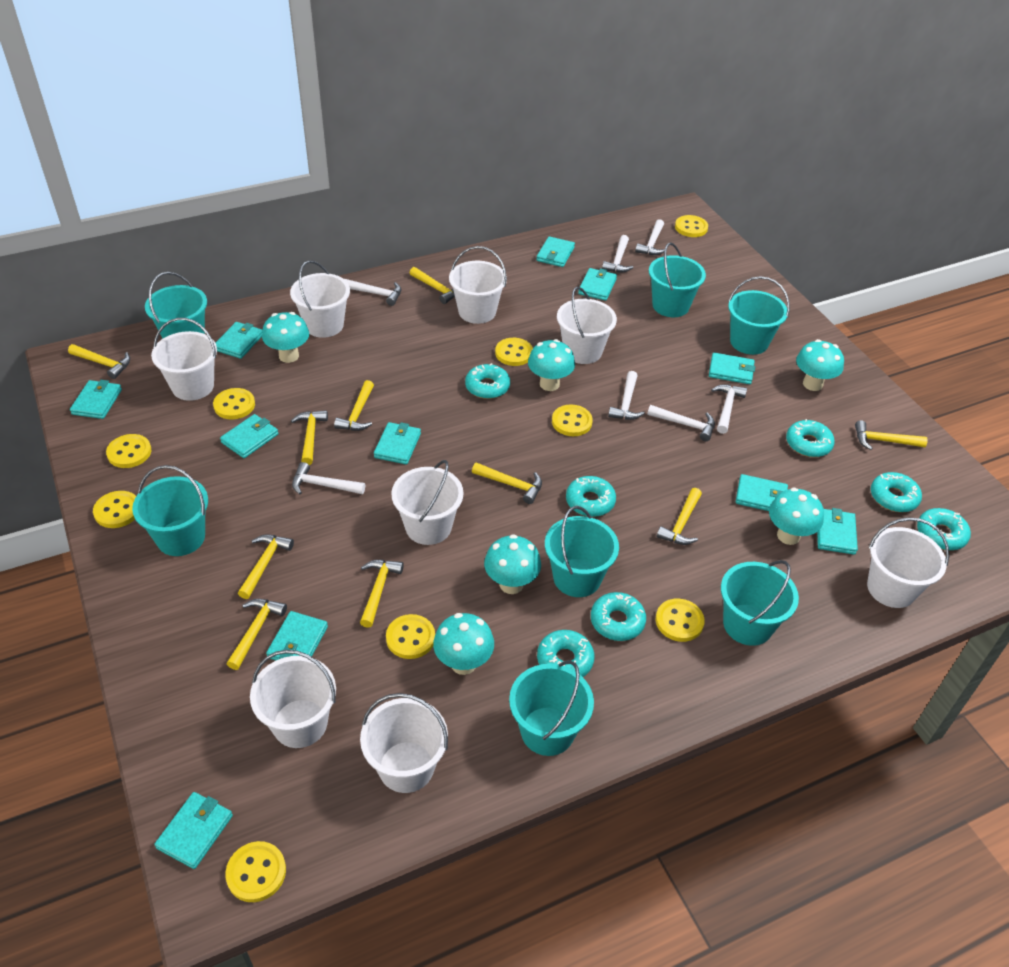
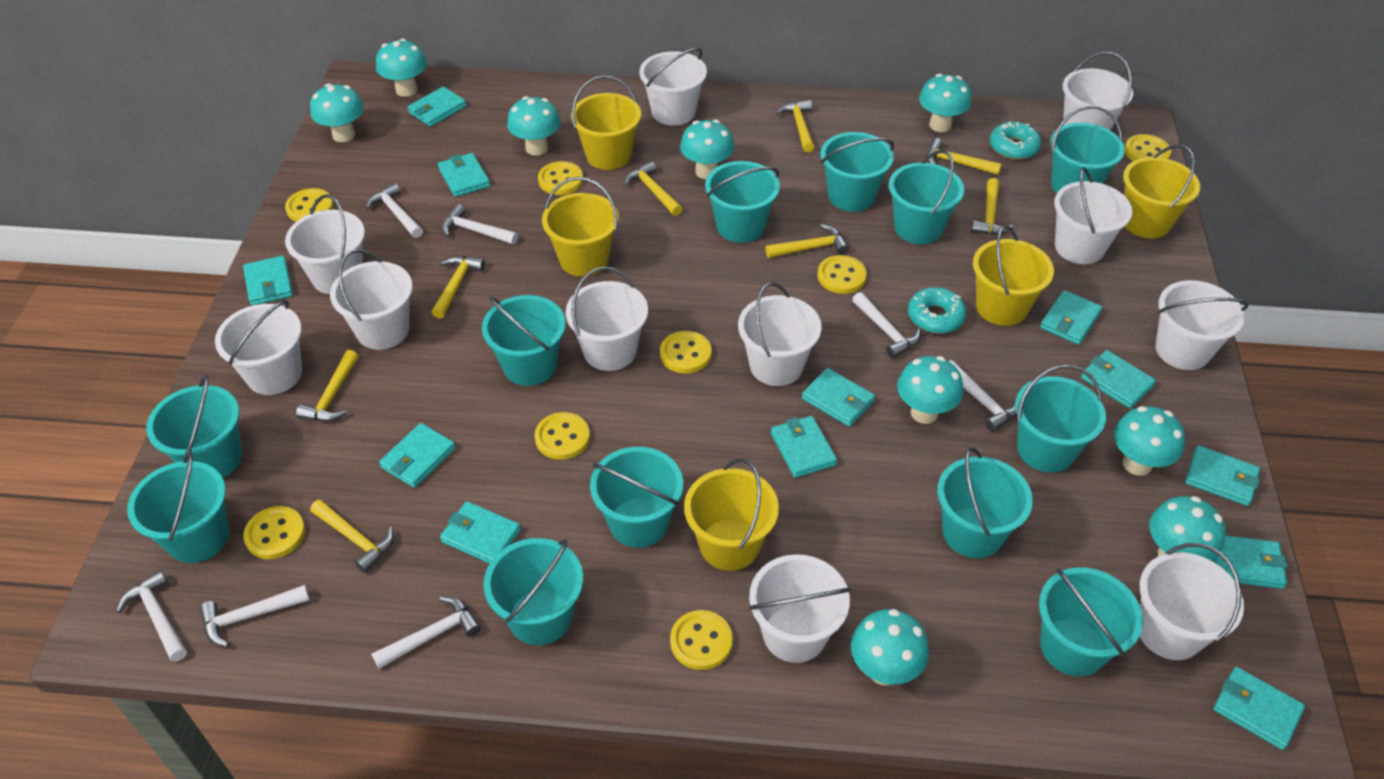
turquoise bucket: [132,465,208,556] [145,272,207,338] [509,660,594,756] [545,506,619,597] [649,242,706,317] [721,560,799,646] [728,276,790,355] = 7 -> [127,451,229,563] [146,374,242,478] [482,295,566,386] [483,538,583,645] [590,447,683,548] [705,161,780,243] [821,132,894,212] [889,150,964,244] [937,447,1033,558] [1015,364,1106,473] [1039,567,1143,677] [1051,106,1125,194] = 12
turquoise donut: [465,363,510,399] [537,630,595,677] [566,476,616,517] [591,592,646,641] [786,419,835,457] [871,472,922,512] [917,508,971,550] = 7 -> [908,287,967,333] [990,121,1041,160] = 2
turquoise mushroom: [262,312,309,363] [433,613,494,675] [484,534,541,594] [528,339,575,391] [769,488,824,545] [796,339,844,391] = 6 -> [310,83,364,142] [376,39,427,97] [507,96,560,156] [680,120,734,179] [851,609,929,685] [897,356,963,424] [919,74,972,132] [1114,406,1185,476] [1149,496,1226,560] = 9
turquoise wallet: [70,380,122,419] [154,792,233,869] [216,322,263,359] [220,414,279,458] [266,611,328,660] [374,422,421,464] [536,236,575,267] [578,268,617,301] [709,352,755,384] [736,474,788,511] [817,508,858,555] = 11 -> [243,256,293,306] [379,423,455,488] [408,86,466,127] [438,153,490,197] [440,501,521,564] [771,416,837,478] [802,368,875,427] [1040,290,1102,345] [1081,350,1156,409] [1185,446,1260,506] [1213,535,1288,589] [1213,667,1305,750] = 12
white bucket: [151,318,217,401] [250,650,336,748] [290,260,350,338] [360,693,448,793] [391,460,463,545] [449,246,507,324] [557,287,617,364] [867,517,949,608] = 8 -> [215,300,302,395] [285,194,365,294] [330,249,413,350] [566,266,648,371] [640,48,707,126] [738,282,822,386] [749,554,851,663] [1054,167,1133,264] [1063,52,1133,131] [1140,543,1244,660] [1155,280,1248,370] = 11
yellow bucket: none = 0 -> [542,177,619,277] [571,76,641,170] [684,458,779,571] [973,225,1054,326] [1123,145,1200,239] = 5
yellow button: [93,491,136,528] [106,434,151,468] [213,388,255,419] [225,841,286,902] [386,614,435,659] [495,338,533,366] [552,404,593,436] [656,599,705,642] [675,215,708,237] = 9 -> [243,506,305,559] [285,188,334,222] [535,412,590,460] [538,161,583,195] [660,331,712,374] [670,610,733,670] [818,255,867,294] [1125,134,1171,161] = 8
yellow hammer: [68,344,130,379] [227,599,287,670] [238,534,294,599] [291,410,328,465] [334,380,374,431] [360,560,404,628] [410,267,455,304] [472,463,542,504] [657,488,702,545] [855,420,928,450] = 10 -> [296,350,358,422] [310,500,394,573] [432,256,485,319] [624,161,683,216] [765,224,849,258] [776,100,814,152] [926,138,1002,175] [971,178,1014,235] = 8

